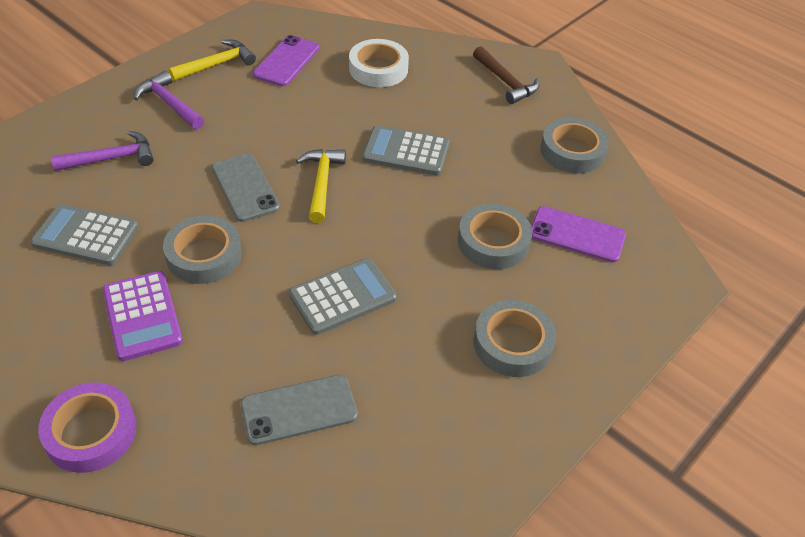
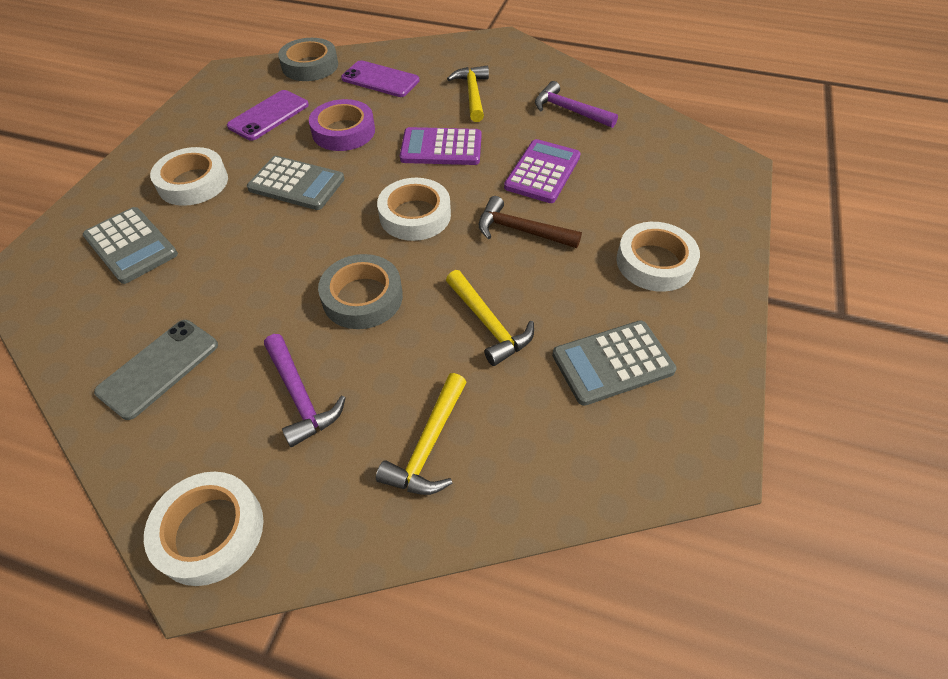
grey phone: [212,154,280,222] [241,375,358,445] = 2 -> [94,320,218,420] = 1
grey tape: [163,215,242,284] [458,204,532,269] [473,300,556,377] [540,118,609,173] = 4 -> [278,38,338,81] [318,254,403,329] = 2
purple calculator: [103,271,183,361] = 1 -> [400,127,482,165] [504,139,581,203] = 2
white tape: [349,39,409,87] = 1 -> [144,472,263,586] [150,147,228,206] [377,178,451,241] [616,222,700,292] = 4
yellow hammer: [168,40,256,81] [296,149,346,223] = 2 -> [376,373,467,495] [446,270,534,366] [447,66,489,122] = 3

